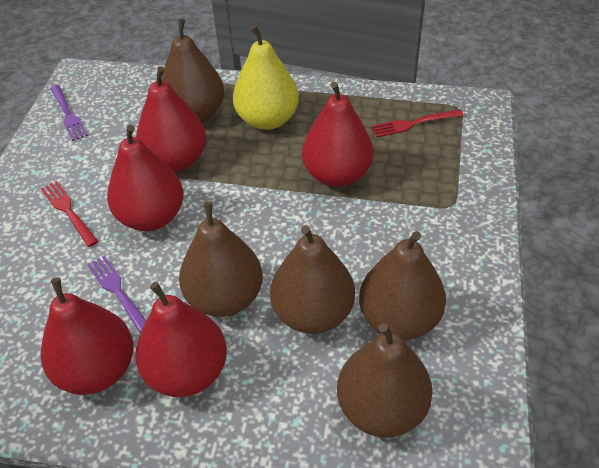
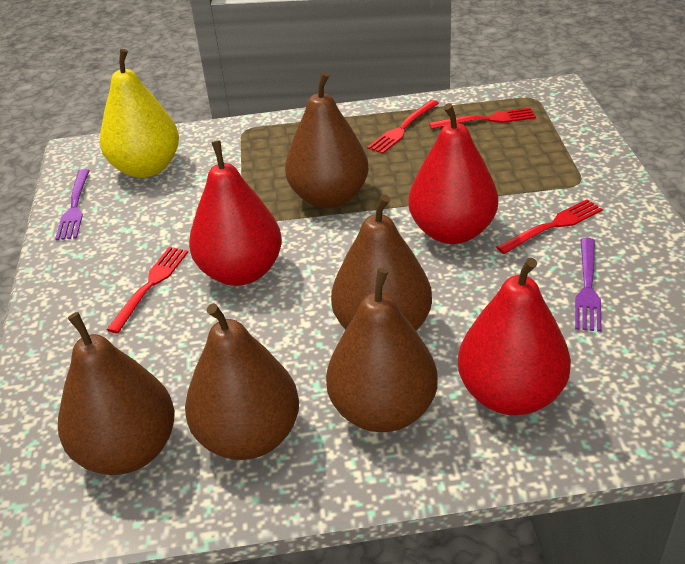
red fork: [41,181,98,247] [371,109,464,138] = 2 -> [106,247,188,333] [367,100,439,154] [429,108,536,129] [496,199,603,254] = 4
red pear: [41,278,133,395] [107,125,184,231] [135,282,227,397] [136,66,206,172] [302,82,374,187] = 5 -> [189,140,282,286] [408,103,498,244] [458,257,571,415] = 3

